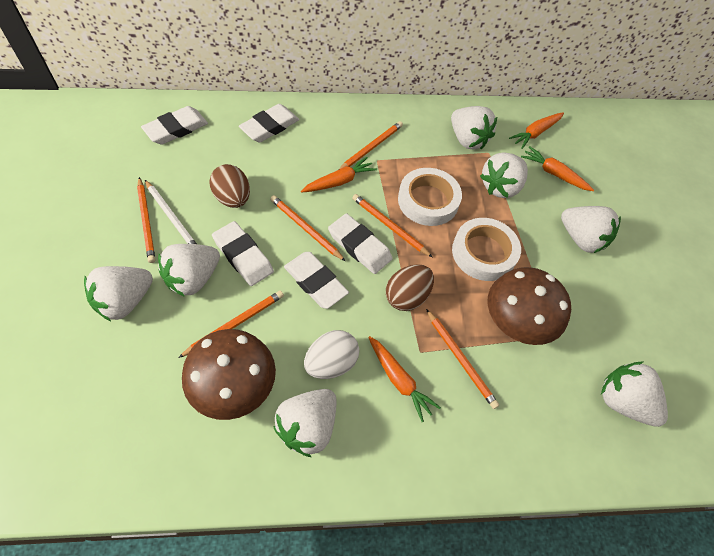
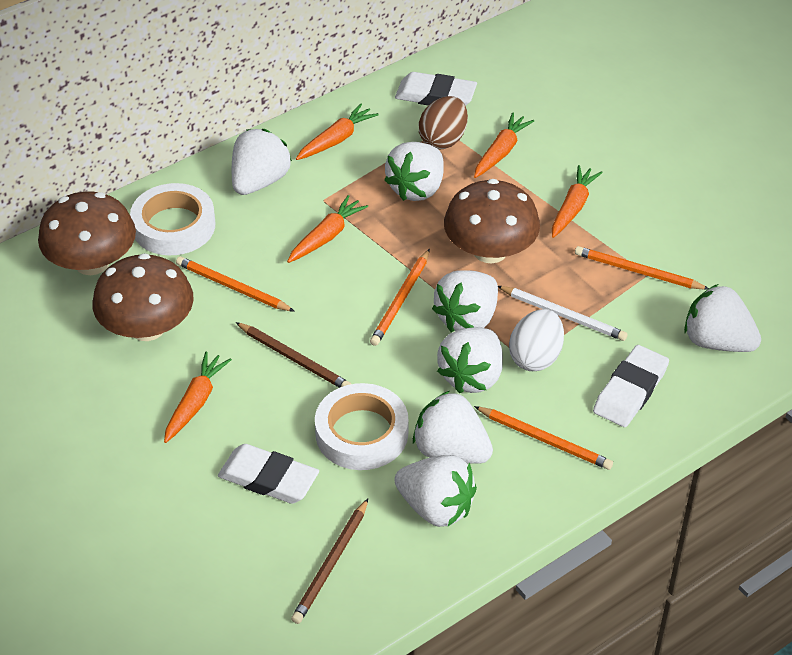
brown egg: [209,164,250,208] [386,264,434,311] = 2 -> [419,96,468,149] = 1
brown mushroom: [182,329,276,420] [488,267,571,345] = 2 -> [38,191,136,275] [93,253,194,341] [444,179,540,263] = 3
brown pencil: none = 0 -> [236,322,351,388] [291,499,368,624] = 2
orange carrot: [301,157,377,192] [368,336,441,422] [509,112,564,149] [521,146,594,191] = 4 -> [164,351,232,443] [287,195,368,263] [296,104,378,160] [474,112,534,178] [552,165,603,238] = 5
orange pencil: [137,177,155,263] [178,291,284,358] [270,195,345,261] [339,121,403,169] [352,194,433,258] [426,309,499,409] = 6 -> [176,256,295,312] [370,249,430,346] [474,406,613,470] [575,246,709,290] = 4
white eraser: [141,106,208,145] [212,221,274,286] [239,104,299,143] [284,252,349,309] [328,213,393,274] = 5 -> [218,444,319,504] [395,72,477,106] [593,345,669,427] = 3

